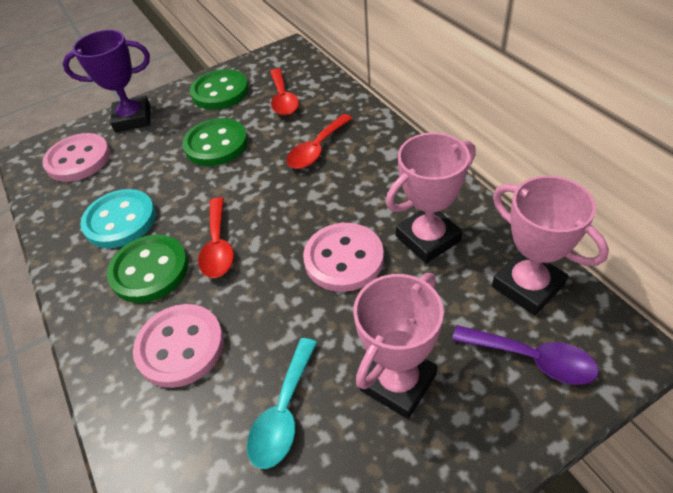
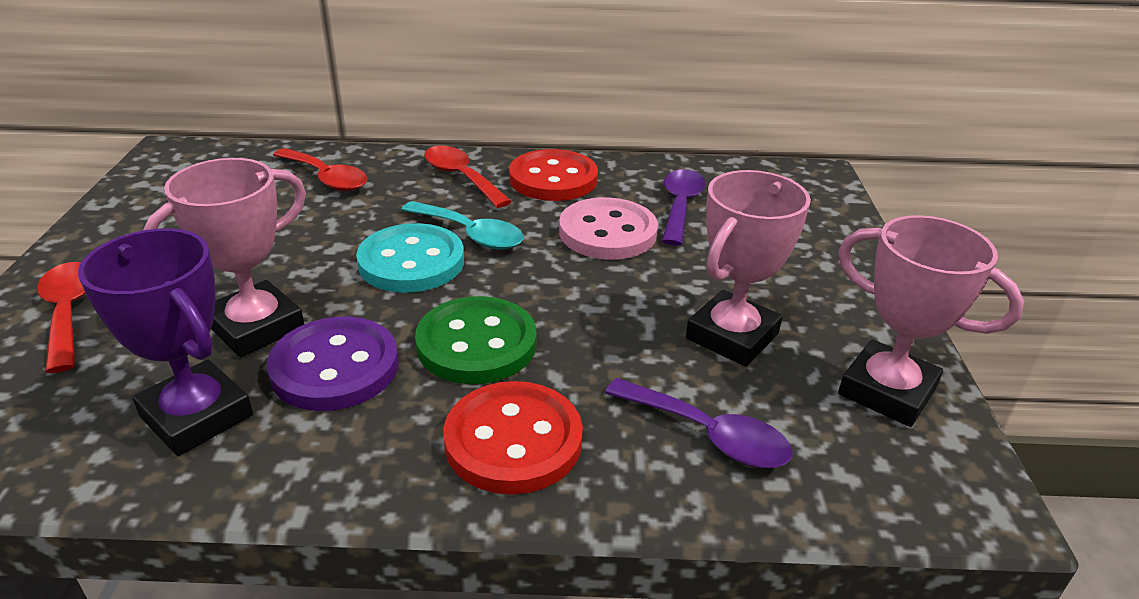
green button: [107,235,189,303] [182,118,248,166] [190,69,249,110] = 3 -> [415,296,537,384] = 1
pink button: [42,133,110,182] [133,304,224,388] [303,223,384,292] = 3 -> [559,197,658,260] = 1
purple button: none = 0 -> [267,317,399,411] = 1
purple spoon: [452,325,599,385] = 1 -> [605,378,793,468] [662,169,706,246] = 2
red button: none = 0 -> [443,381,583,495] [509,149,598,201] = 2

